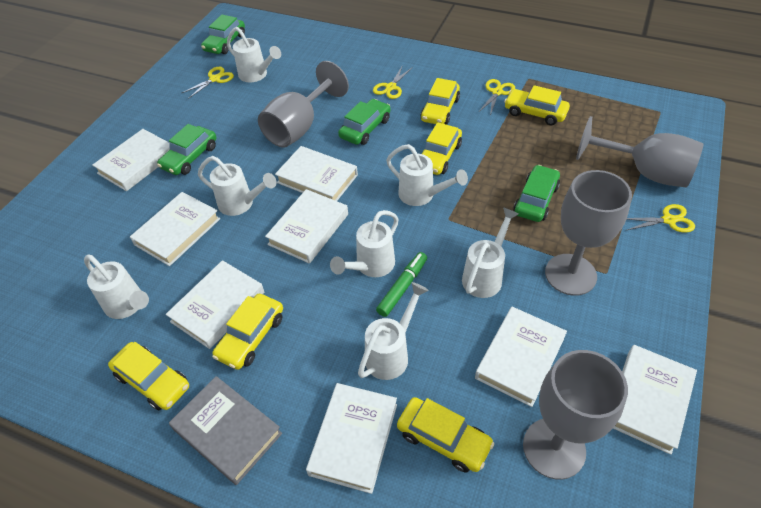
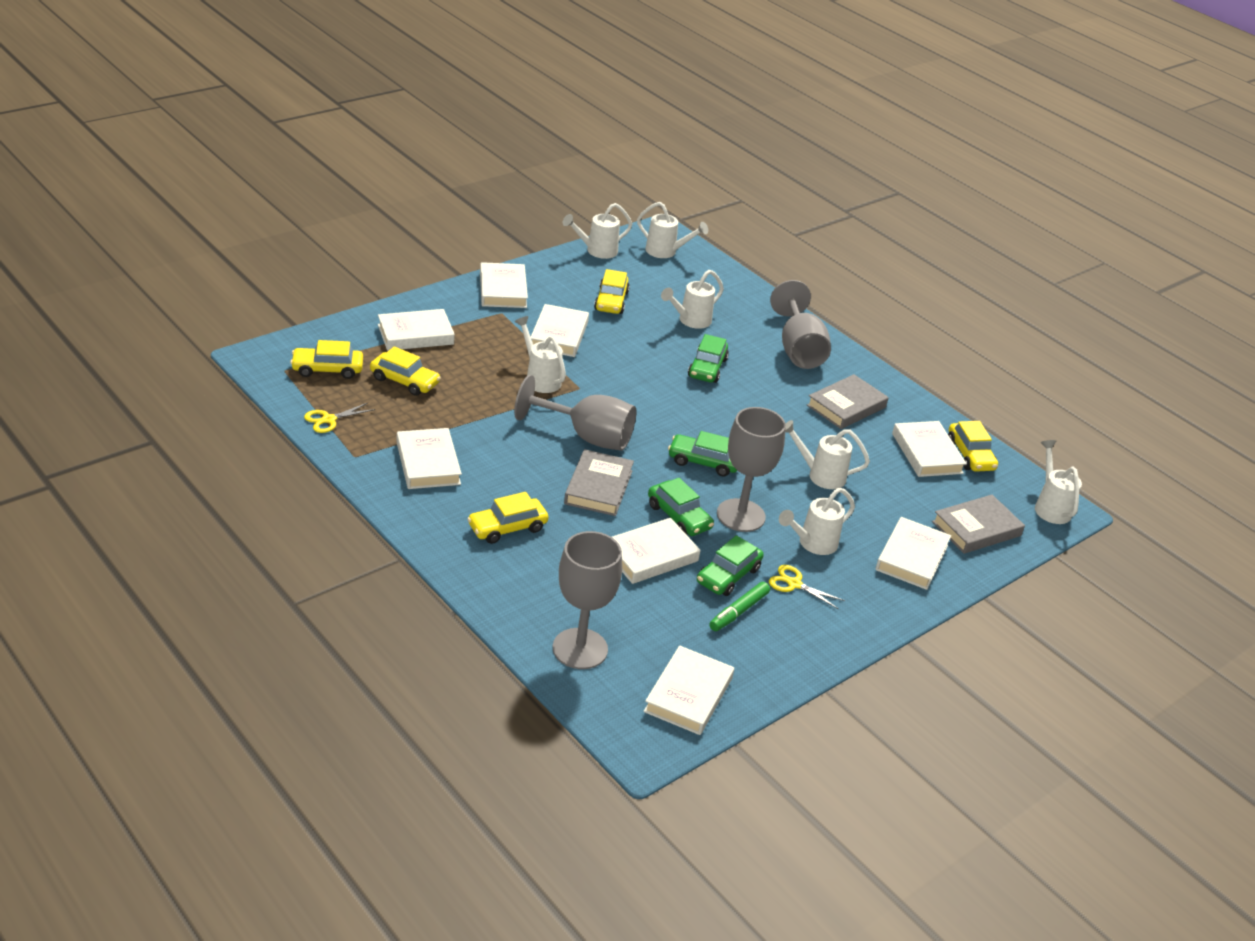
grey book: [169,376,282,485] = 1 -> [564,449,634,516] [807,374,889,429] [932,495,1025,554] = 3
yellow car: [108,342,189,410] [212,294,283,370] [397,397,494,473] [421,78,460,125] [422,122,462,175] [504,85,570,125] = 6 -> [290,340,363,379] [370,346,441,396] [467,492,548,544] [594,269,630,314] [948,421,998,472] = 5
yellow scissors: [182,66,234,99] [373,65,413,99] [479,79,515,115] [627,204,695,233] = 4 -> [304,402,376,433] [769,565,845,609] = 2

